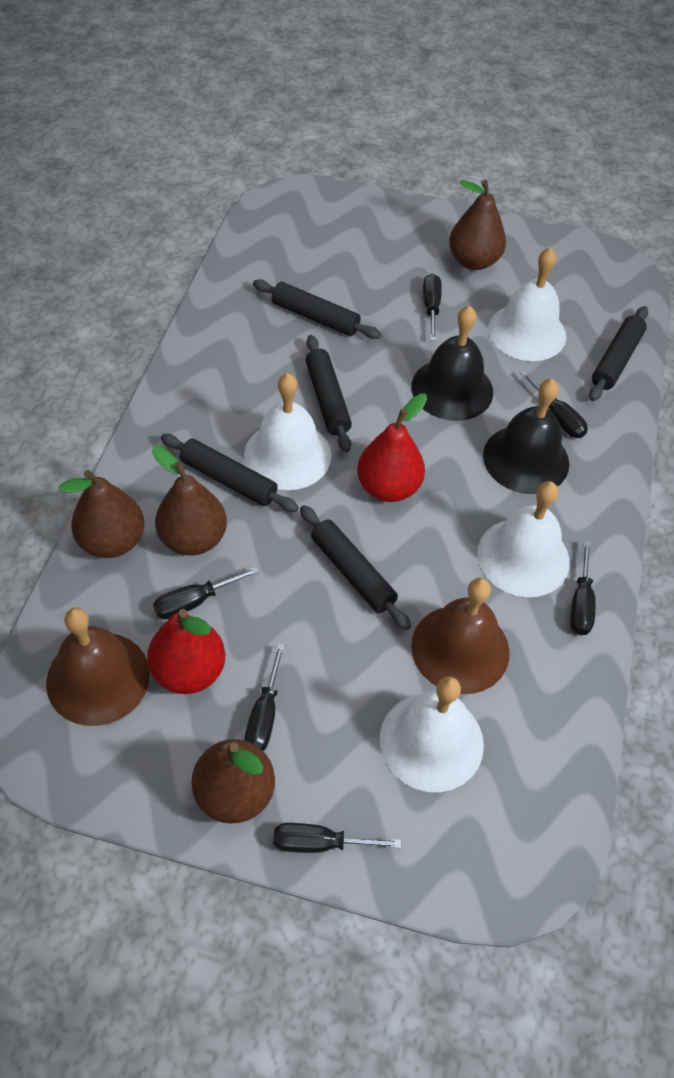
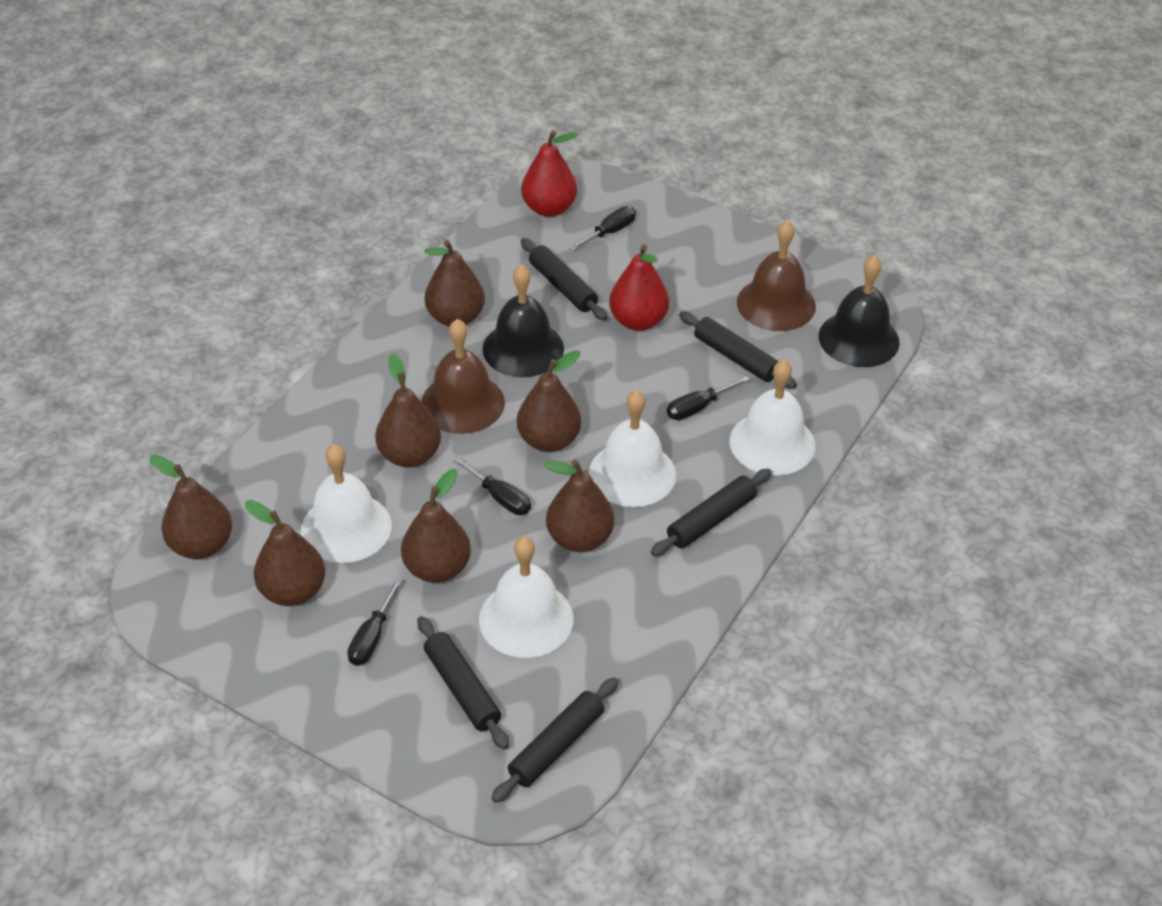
black screwdriver: [153,567,259,619] [245,644,285,751] [273,823,401,853] [423,274,441,341] [520,371,588,438] [570,540,595,635] = 6 -> [348,578,402,666] [452,457,531,515] [569,206,636,251] [667,376,750,420] = 4
brown pear: [59,470,144,558] [152,446,227,556] [191,739,275,824] [449,180,506,270] = 4 -> [150,455,232,559] [245,500,325,606] [375,353,441,468] [401,469,471,583] [425,240,485,327] [517,350,581,452] [544,460,614,552] = 7

